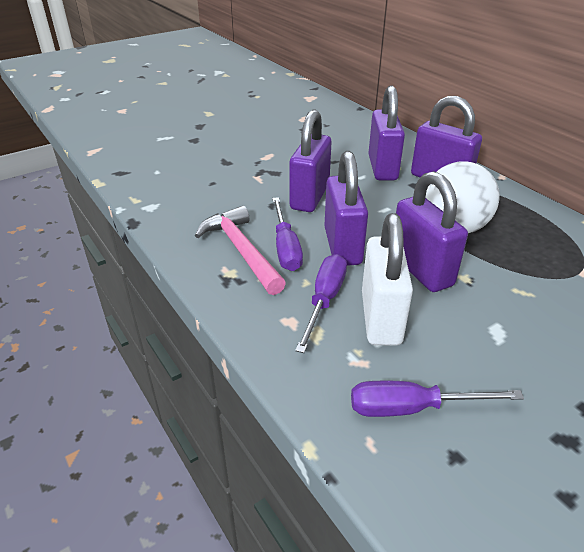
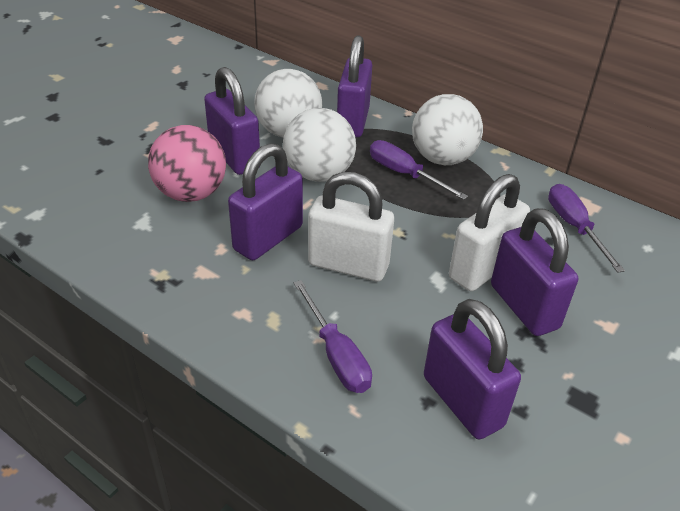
pink ball: none = 0 -> [148,125,226,202] = 1
pink hammer: [195,206,286,295] = 1 -> none = 0
white ball: [425,161,500,233] = 1 -> [254,69,322,138] [283,108,356,182] [412,94,483,165] = 3
white padlock: [362,213,413,346] = 1 -> [308,172,394,282] [449,174,530,291] = 2

